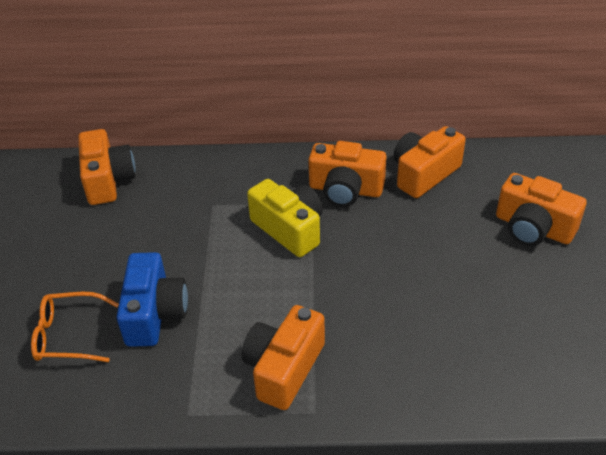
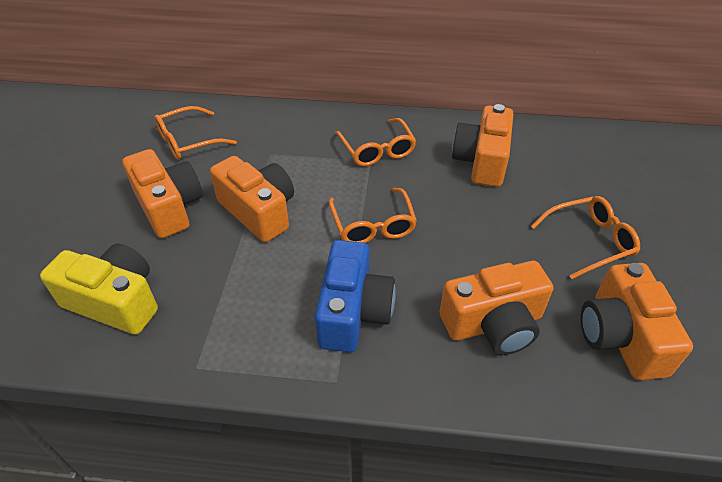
orange glasses: [31,292,119,362] = 1 -> [155,106,237,160] [329,188,417,243] [335,118,416,166] [531,196,640,279] = 4

